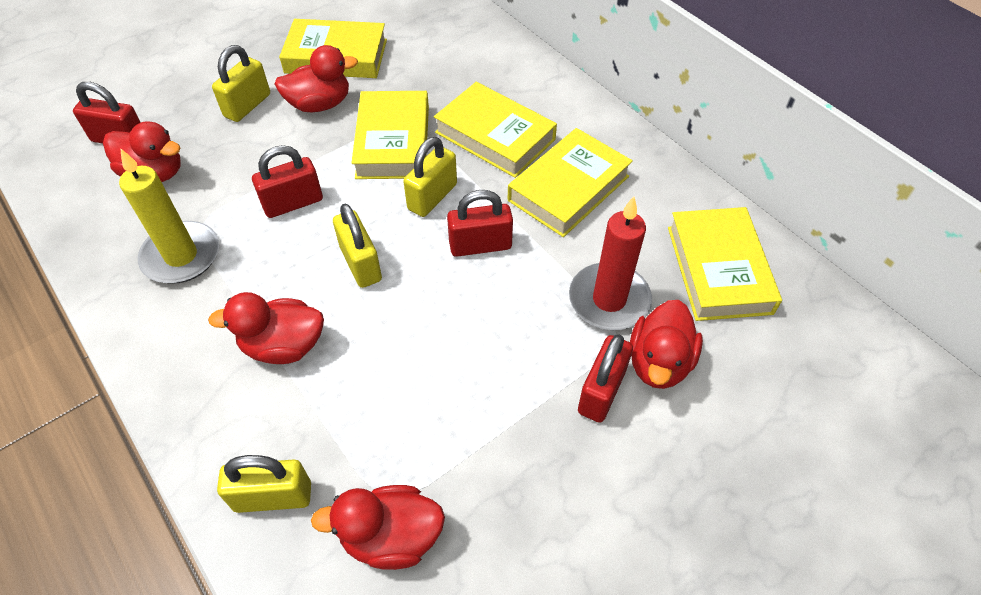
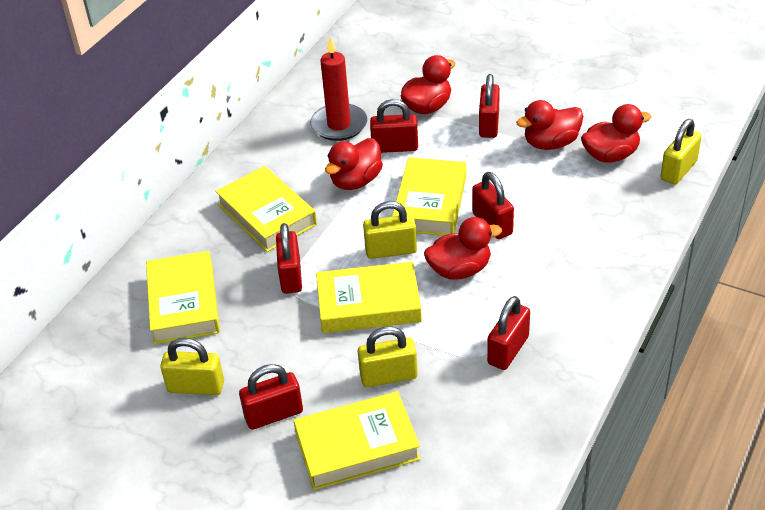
red padlock: [73,82,141,143] [252,145,323,218] [447,190,513,257] [578,334,633,422] = 4 -> [239,364,303,430] [276,223,302,294] [370,99,418,153] [472,172,514,239] [479,74,500,138] [487,296,530,370] = 6
yellow candle: [119,148,219,284] = 1 -> none = 0

